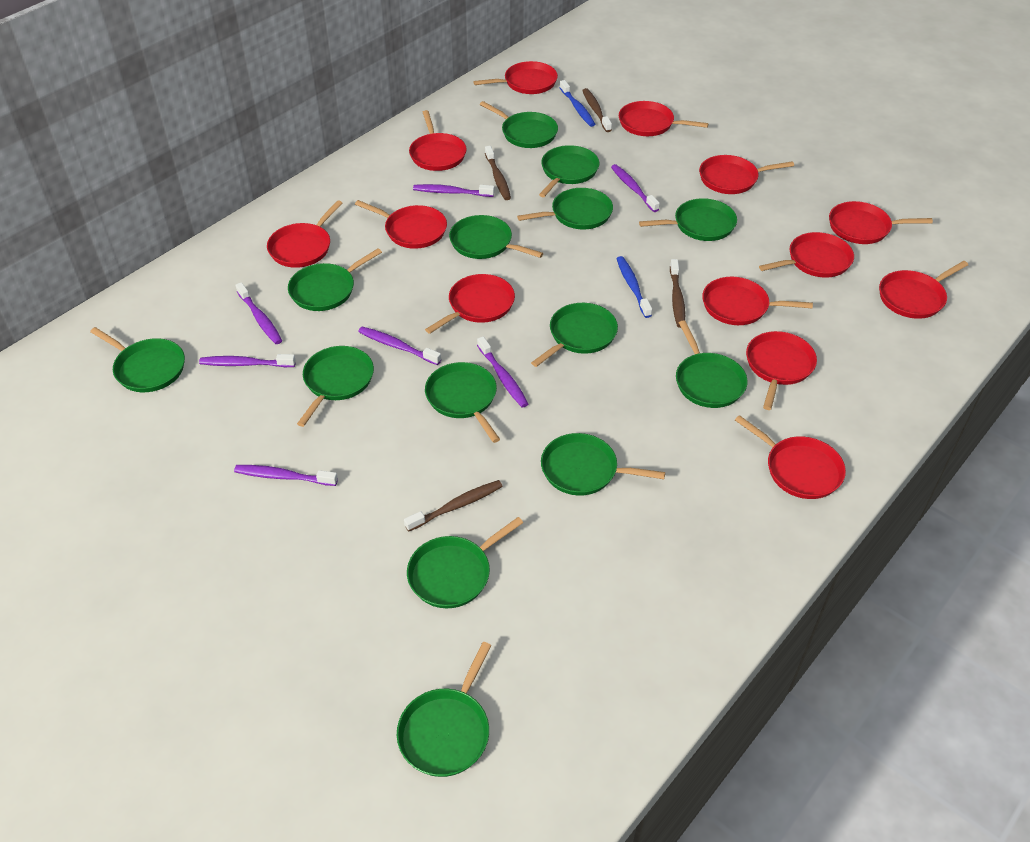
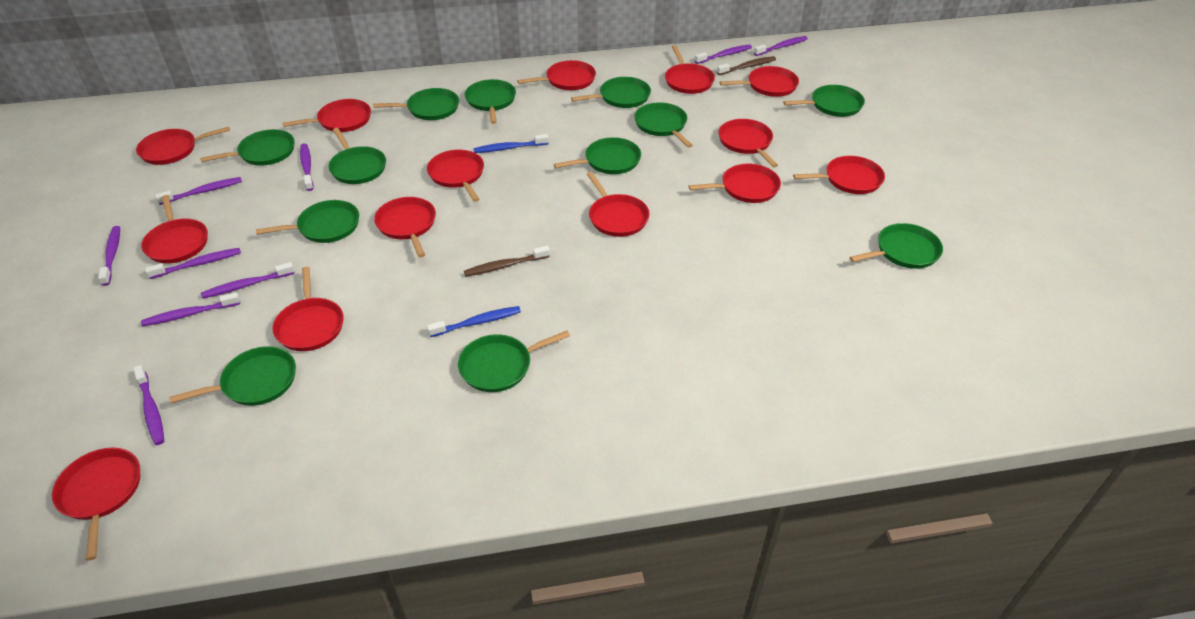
brown toothbrush: [404,480,503,532] [485,146,511,200] [582,88,612,132] [670,259,685,328] = 4 -> [464,246,550,277] [717,56,776,75] = 2
green pan: [90,327,185,392] [288,248,382,311] [297,346,374,427] [397,642,492,777] [407,517,523,608] [425,362,500,443] [449,215,543,259] [480,101,558,148] [517,188,613,230] [531,303,618,367] [539,145,600,197] [541,433,665,496] [639,198,737,241] [676,320,748,408] = 14 -> [169,346,296,406] [200,129,295,166] [256,200,359,243] [328,128,386,184] [373,88,459,120] [458,331,570,392] [465,79,516,124] [554,137,641,174] [571,77,651,108] [634,102,693,148] [783,85,865,117] [850,223,943,269] = 12
purple toothbrush: [199,354,296,367] [234,465,338,486] [236,282,282,344] [358,327,441,365] [413,184,494,197] [477,337,528,408] [611,164,660,212] = 7 -> [98,226,120,286] [133,365,164,445] [141,292,240,326] [145,248,241,279] [155,177,242,205] [201,262,295,298] [300,143,314,191] [695,45,752,64] [754,36,808,56] = 9
red pan: [267,200,342,268] [355,200,447,249] [409,110,467,171] [425,274,515,334] [473,61,558,94] [619,101,709,136] [699,155,794,194] [702,277,813,325] [735,415,846,499] [746,331,817,410] [759,232,854,278] [829,201,933,244] [879,261,968,319] = 13 -> [52,447,140,561] [136,127,230,165] [141,195,208,263] [272,267,344,351] [283,99,371,132] [374,197,436,257] [427,150,484,202] [517,60,596,90] [587,172,650,237] [665,45,715,94] [689,164,781,203] [718,119,778,167] [720,66,799,97] [793,156,885,194] = 14

